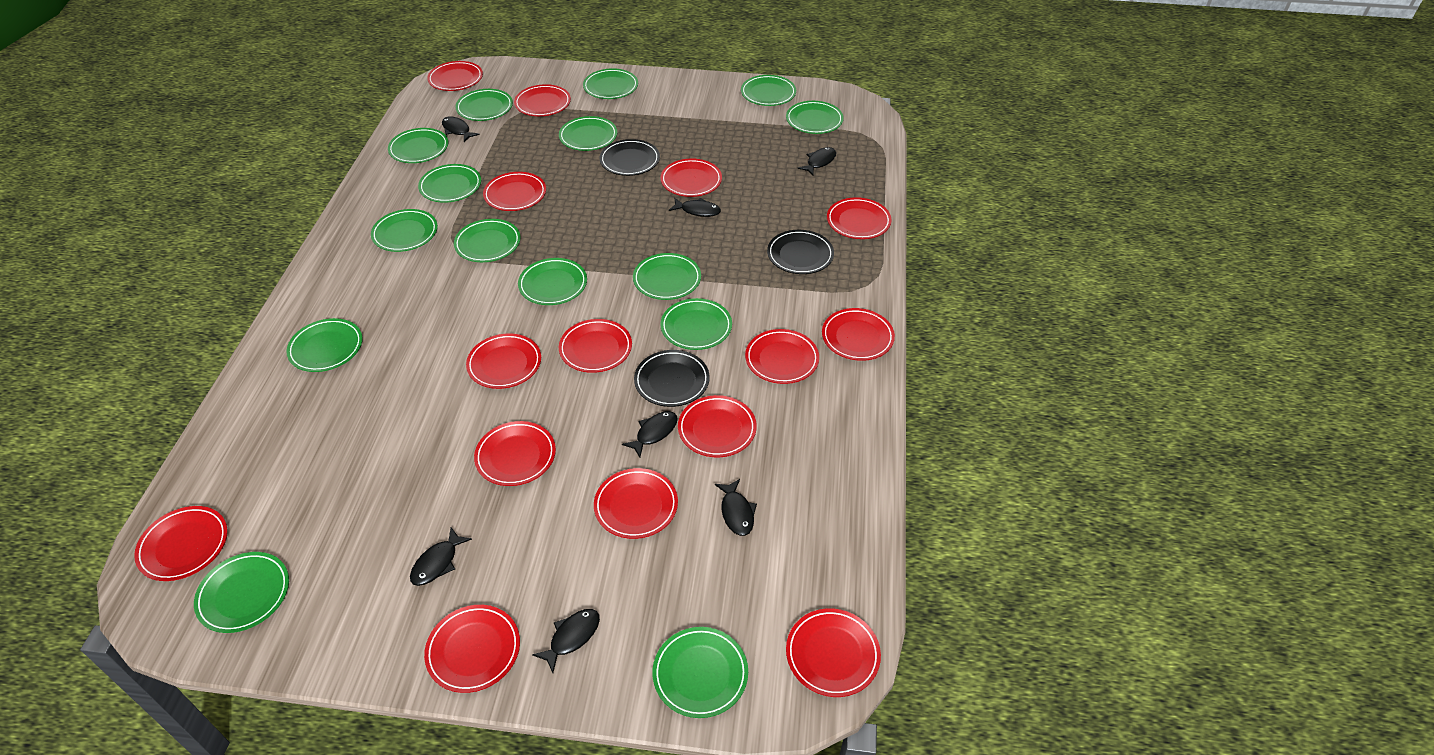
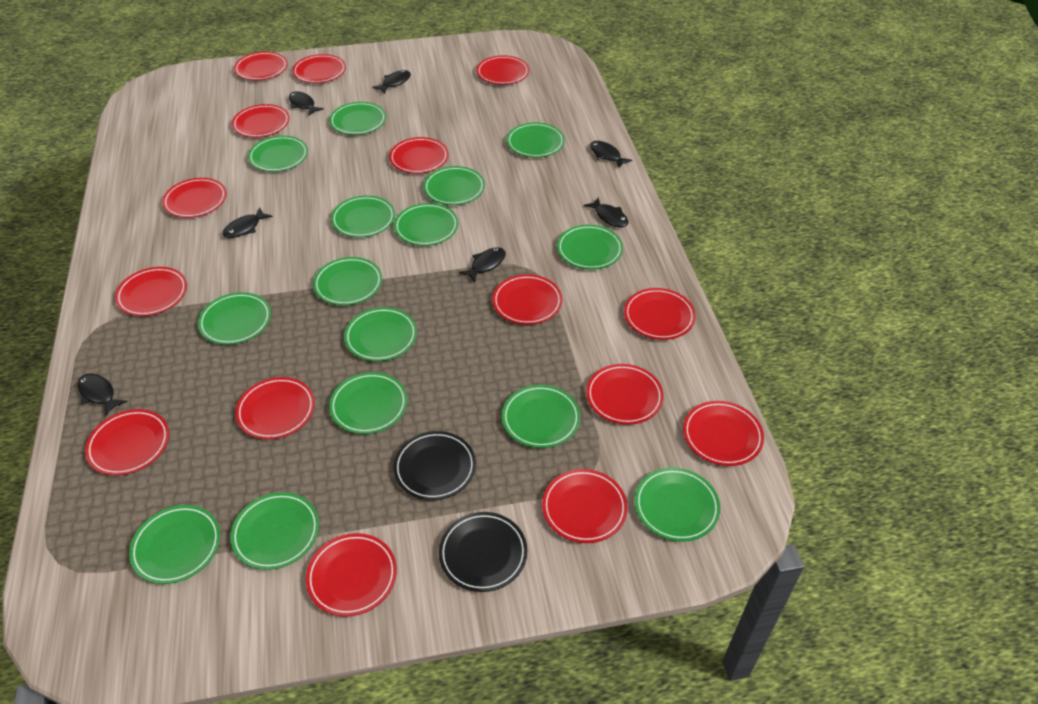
black plate: [600,139,660,176] [634,350,710,407] [767,230,834,274] = 3 -> [393,431,476,500] [439,512,527,592] = 2

